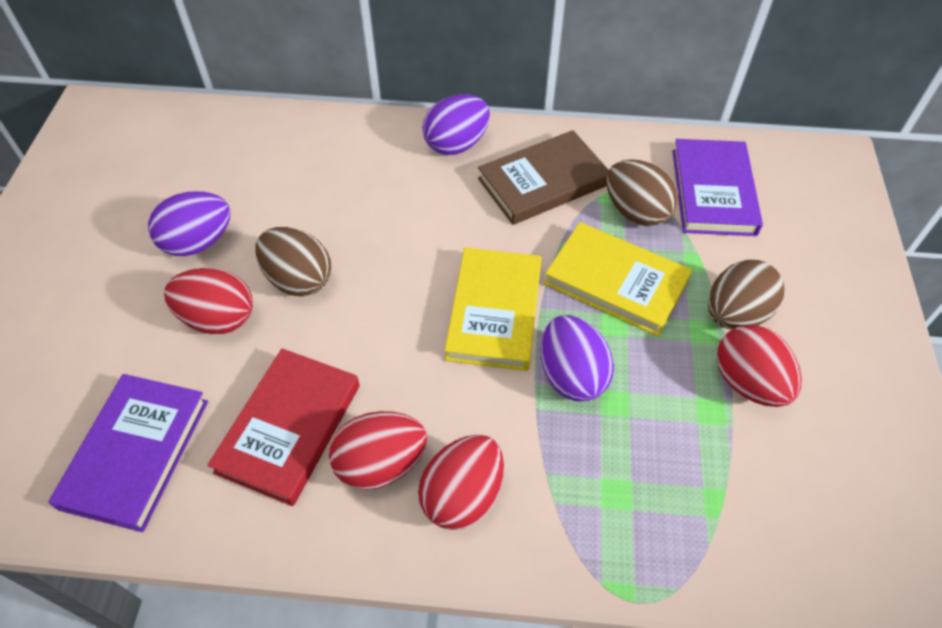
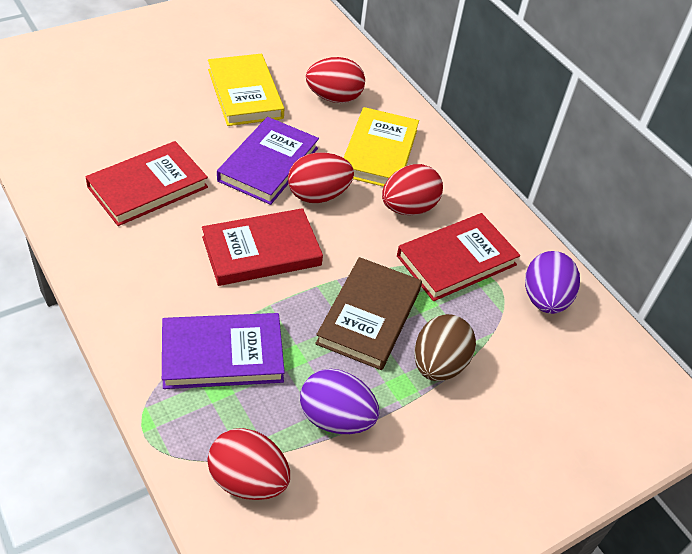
brown egg: [255,227,331,297] [606,159,679,227] [708,260,784,330] = 3 -> [414,314,476,381] = 1
purple egg: [148,191,231,256] [423,94,490,155] [541,315,614,401] = 3 -> [300,369,379,434] [525,251,580,314] = 2
red book: [207,349,360,506] = 1 -> [85,141,208,226] [202,208,323,286] [397,213,520,301] = 3

